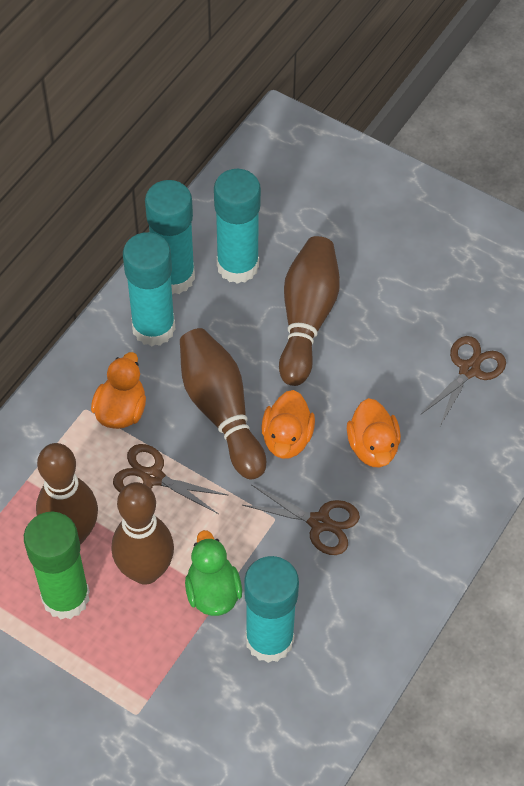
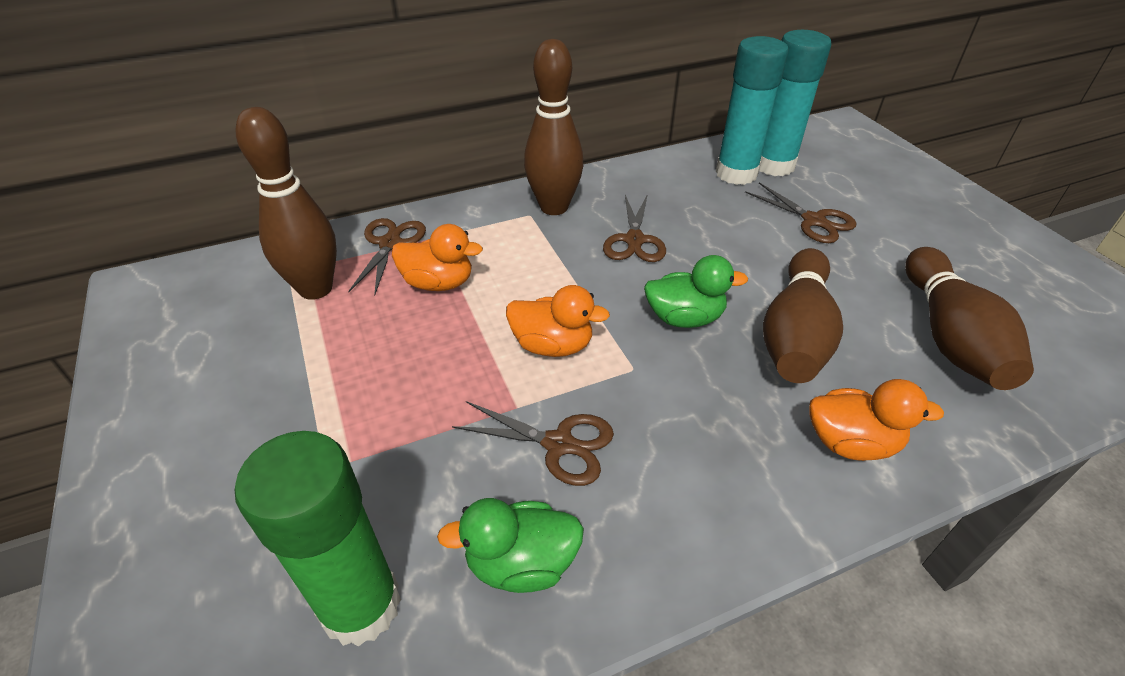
brown scissors: [113,444,229,514] [243,484,360,555] [420,336,506,426] = 3 -> [348,218,426,296] [452,401,614,486] [603,194,666,262] [745,182,857,243] = 4
green duck: [185,530,242,616] = 1 -> [437,498,584,593] [644,255,748,328] = 2
turquoise glue stick: [123,232,176,346] [145,180,195,294] [214,169,261,284] [244,556,299,663] = 4 -> [716,36,789,185] [759,30,831,176] = 2

